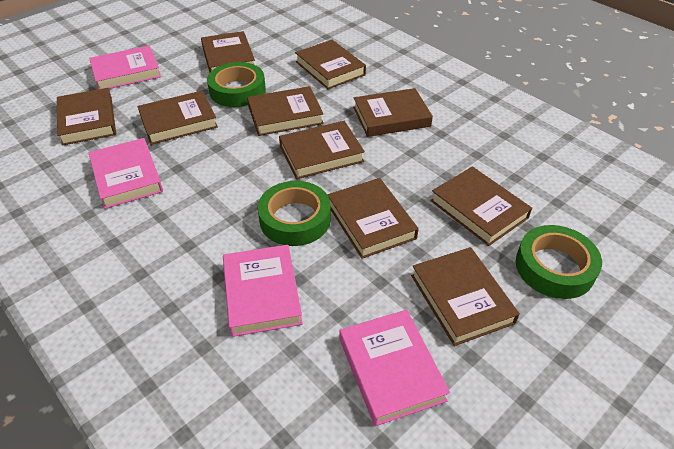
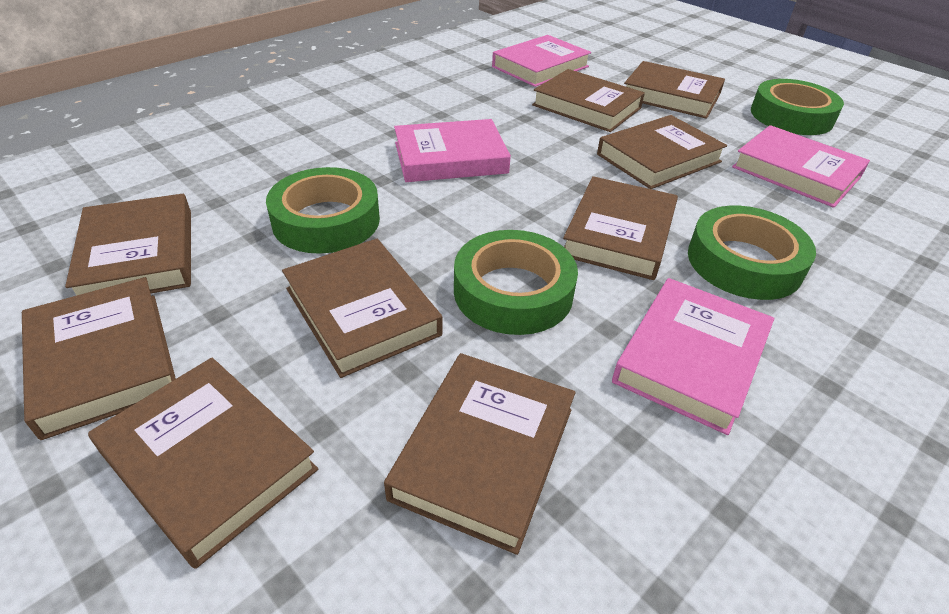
brown book: [57,88,116,146] [137,91,218,145] [201,31,255,73] [247,86,324,136] [279,121,365,179] [295,40,366,89] [327,178,419,259] [353,88,433,137] [411,247,520,346] [430,166,532,246] = 10 -> [22,277,176,440] [65,194,191,296] [88,358,318,569] [282,239,442,378] [384,353,576,555] [532,69,645,132] [563,176,678,280] [597,115,727,189] [624,61,725,119] = 9
green tape: [207,62,266,107] [258,181,331,246] [516,225,602,299] = 3 -> [266,167,380,254] [454,230,578,335] [688,206,816,300] [751,79,844,135] = 4

